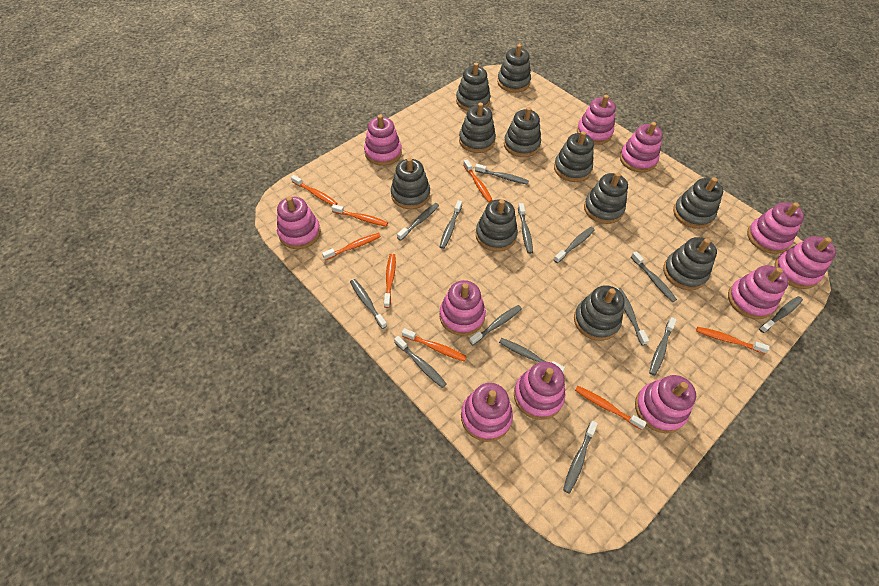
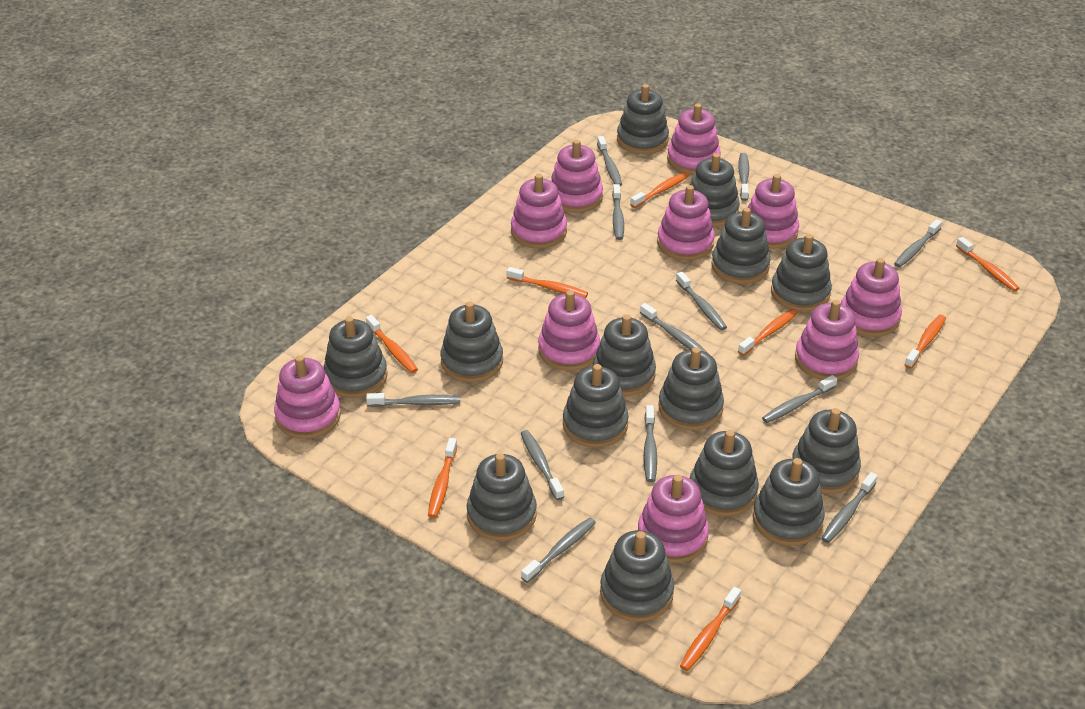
grey stacking toy: [391,157,430,209] [456,63,490,111] [459,103,496,153] [476,199,518,252] [497,44,531,93] [504,107,541,157] [554,131,594,182] [574,285,625,341] [584,172,628,224] [663,237,717,290] [673,177,723,229] = 11 -> [323,316,388,398] [441,301,503,382] [467,453,537,541] [563,364,629,448] [593,314,656,396] [600,530,674,622] [617,84,669,154] [658,347,724,430] [690,153,740,227] [690,430,759,517] [711,208,771,284] [753,458,825,546] [771,234,832,312] [792,408,861,494] = 14
grey toothbrush: [350,279,387,329] [394,336,447,388] [397,203,439,241] [440,200,462,249] [469,305,522,345] [475,164,529,185] [499,338,565,372] [518,203,533,254] [554,227,595,263] [563,421,598,494] [617,288,649,345] [631,251,677,302] [649,317,677,376] [759,296,803,333] = 14 -> [366,393,460,407] [521,430,564,500] [521,517,596,583] [597,136,622,186] [612,184,624,240] [640,303,708,353] [644,405,657,482] [676,272,727,330] [738,153,749,201] [762,375,837,423] [821,472,878,543] [894,219,942,268] = 12
pink stacking toy: [277,196,321,249] [364,115,402,166] [439,280,486,336] [461,383,513,442] [514,362,565,420] [577,95,616,145] [620,122,663,172] [635,375,696,433] [728,265,788,319] [747,202,804,254] [774,236,836,289] = 11 -> [274,355,341,439] [511,174,567,249] [538,290,600,371] [551,140,603,213] [638,475,709,563] [657,185,715,261] [667,104,721,175] [748,174,799,249] [795,300,859,380] [841,258,902,337] = 10

